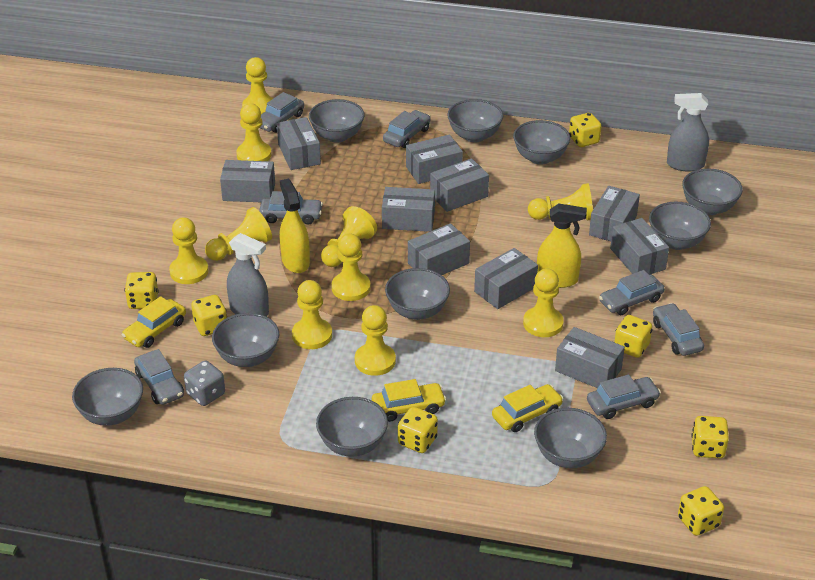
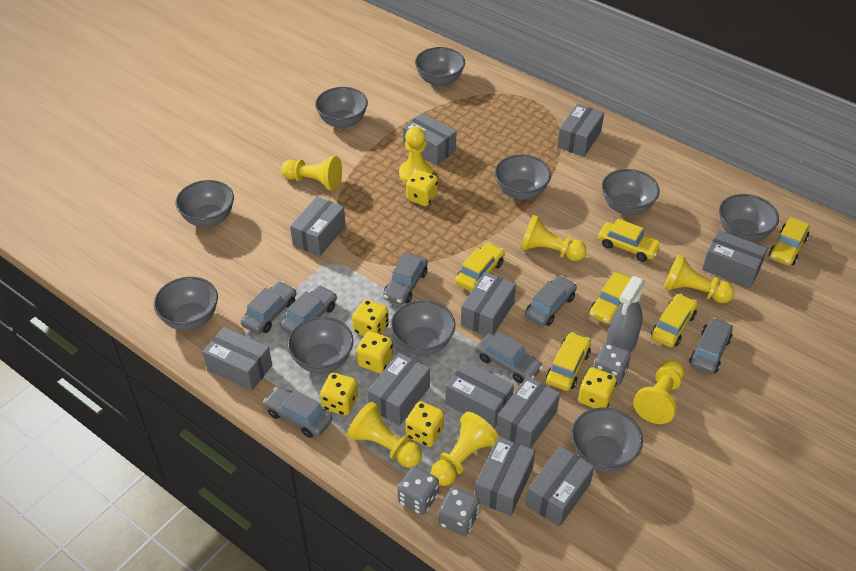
grey box: [220,160,275,202] [277,117,321,170] [382,187,435,232] [406,135,463,184] [408,223,470,275] [430,158,489,212] [474,248,538,309] [555,327,625,388] [589,186,640,241] [610,218,669,275] = 10 -> [202,327,272,391] [290,196,346,256] [368,353,430,425] [403,113,456,165] [445,361,514,428] [461,272,516,335] [475,437,535,516] [496,376,560,449] [526,446,595,526] [557,104,604,157] [702,230,767,288] = 11
grey dice: [184,361,225,406] = 1 -> [398,466,439,515] [438,487,480,536] [594,343,631,386] = 3
grey spray bottle: [227,233,269,317] [667,93,709,172] = 2 -> [606,276,645,353] = 1
yellow car: [122,296,186,348] [372,379,446,422] [492,384,563,432] = 3 -> [455,243,505,291] [546,332,591,391] [589,272,631,324] [598,219,662,262] [651,294,698,347] [769,217,810,266] = 6
yellow dice: [125,272,159,309] [191,295,227,336] [398,407,438,453] [569,113,601,147] [614,315,652,358] [678,486,724,536] [691,416,729,458] = 7 -> [320,373,358,415] [352,299,389,336] [356,331,393,373] [405,401,444,447] [406,170,438,206] [578,367,617,408] = 6
yellow pawn: [169,217,208,284] [205,207,272,261] [236,103,272,161] [242,57,273,114] [292,280,332,349] [321,206,377,267] [332,234,371,301] [355,305,396,376] [523,268,564,337] [528,183,593,220] = 10 -> [281,156,342,191] [347,402,422,468] [399,126,433,183] [431,412,499,486] [520,215,587,261] [633,359,684,424] [664,254,734,303] = 7
yellow spray bottle: [280,179,310,273] [537,203,587,288] = 2 -> none = 0

